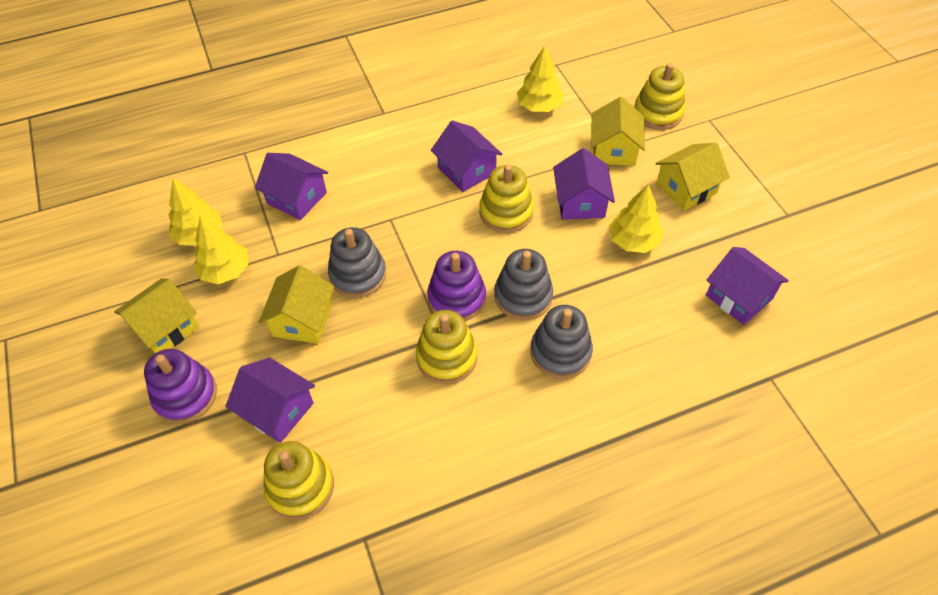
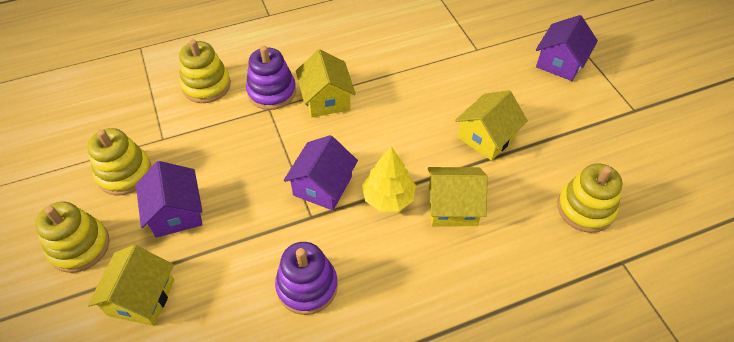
grey stacking toy: [328,227,386,298] [494,249,553,320] [530,305,593,379] = 3 -> none = 0
purple house: [225,357,315,443] [255,153,328,220] [431,120,503,192] [553,148,615,220] [706,247,789,325] = 5 -> [136,161,203,238] [284,135,358,211] [536,15,598,81] = 3
yellow tree: [169,178,223,246] [193,216,249,284] [517,46,564,112] [609,184,663,253] = 4 -> [362,146,416,212] = 1

